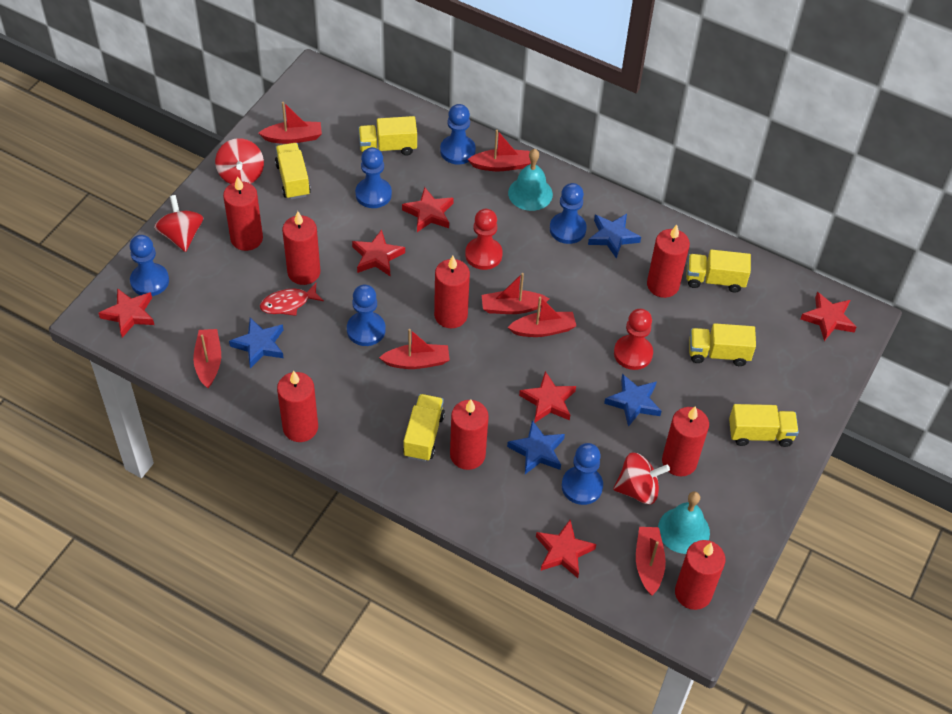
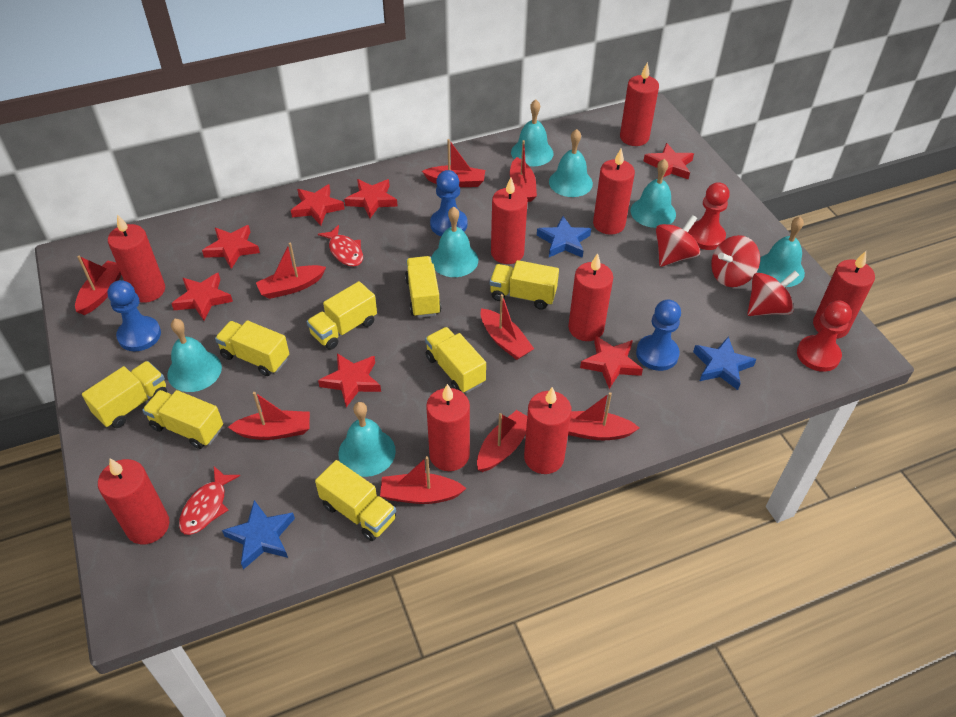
blue pawn: [130,235,169,296] [347,285,386,346] [355,147,392,208] [440,104,476,164] [550,183,587,244] [562,443,603,505] = 6 -> [108,280,161,351] [430,170,467,236] [636,300,681,371] = 3
blue star: [229,318,284,368] [507,420,565,474] [588,214,641,259] [604,374,661,427] = 4 -> [222,500,295,570] [537,216,591,258] [693,336,756,390] = 3
red boat: [193,329,221,388] [259,102,322,144] [379,329,450,369] [467,130,531,171] [481,273,549,314] [508,297,576,337] [636,527,666,595] = 7 -> [75,256,121,315] [228,392,310,440] [256,243,326,299] [380,456,466,504] [422,139,485,187] [477,410,527,472] [481,294,534,360] [510,140,537,202] [568,392,639,440] = 9
red candle: [223,176,263,251] [277,371,318,442] [282,211,320,285] [434,256,470,328] [450,399,489,470] [647,225,690,298] [662,406,709,477] [675,540,725,610] = 8 -> [98,458,169,544] [108,214,165,303] [426,384,470,471] [491,178,528,264] [524,387,572,474] [568,253,613,341] [593,148,635,235] [620,62,659,146] [813,251,875,339] = 9
red fish: [260,283,324,316] = 1 -> [179,466,240,535] [318,225,363,267] = 2
red star: [99,288,154,338] [352,229,405,276] [402,187,454,232] [519,371,576,423] [536,520,596,578] [800,292,857,341] = 6 -> [171,273,233,321] [202,225,260,269] [291,184,345,225] [318,353,381,407] [344,179,397,218] [580,336,643,389] [643,143,694,180] = 7
turquoise bell: [508,149,553,211] [658,492,710,554] = 2 -> [167,319,222,392] [338,402,396,477] [431,207,478,277] [511,100,553,166] [549,129,593,197] [631,159,676,228] [757,217,805,287] = 7
yellow truck: [275,143,311,199] [358,116,417,156] [403,394,445,461] [686,250,751,293] [689,323,756,366] [729,404,799,447] = 6 -> [82,361,167,428] [142,390,223,449] [215,321,289,376] [307,281,377,350] [315,460,396,541] [405,256,441,318] [425,327,486,393] [490,260,559,310] = 8

